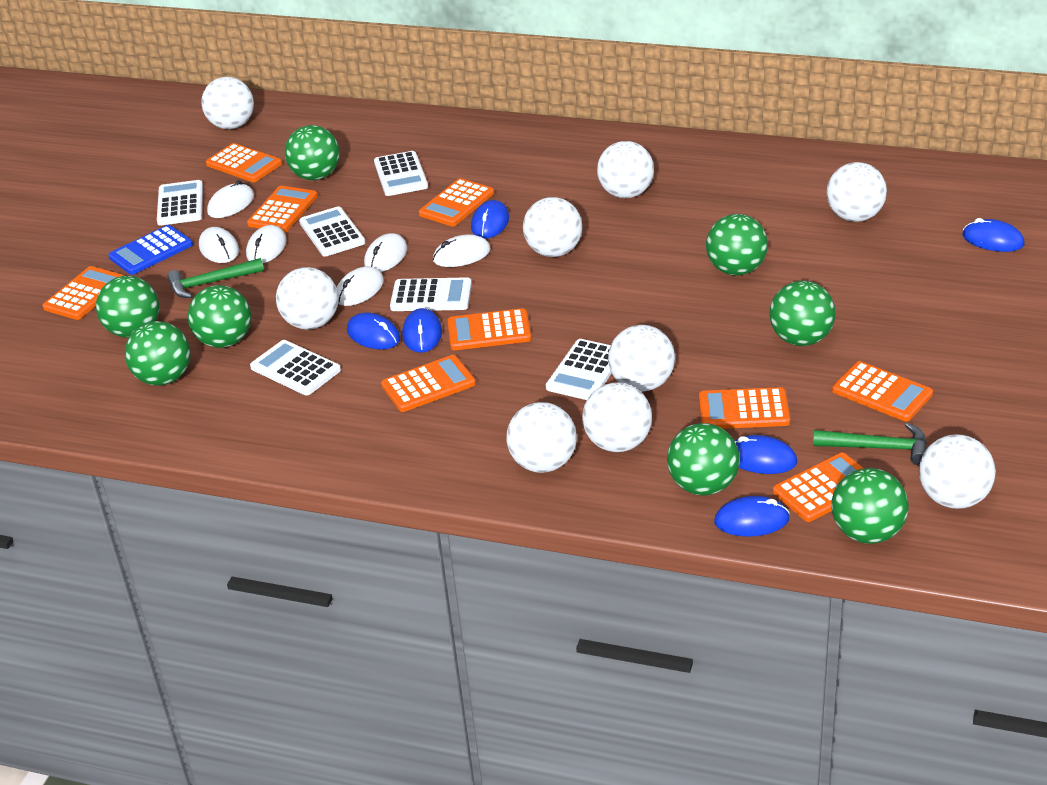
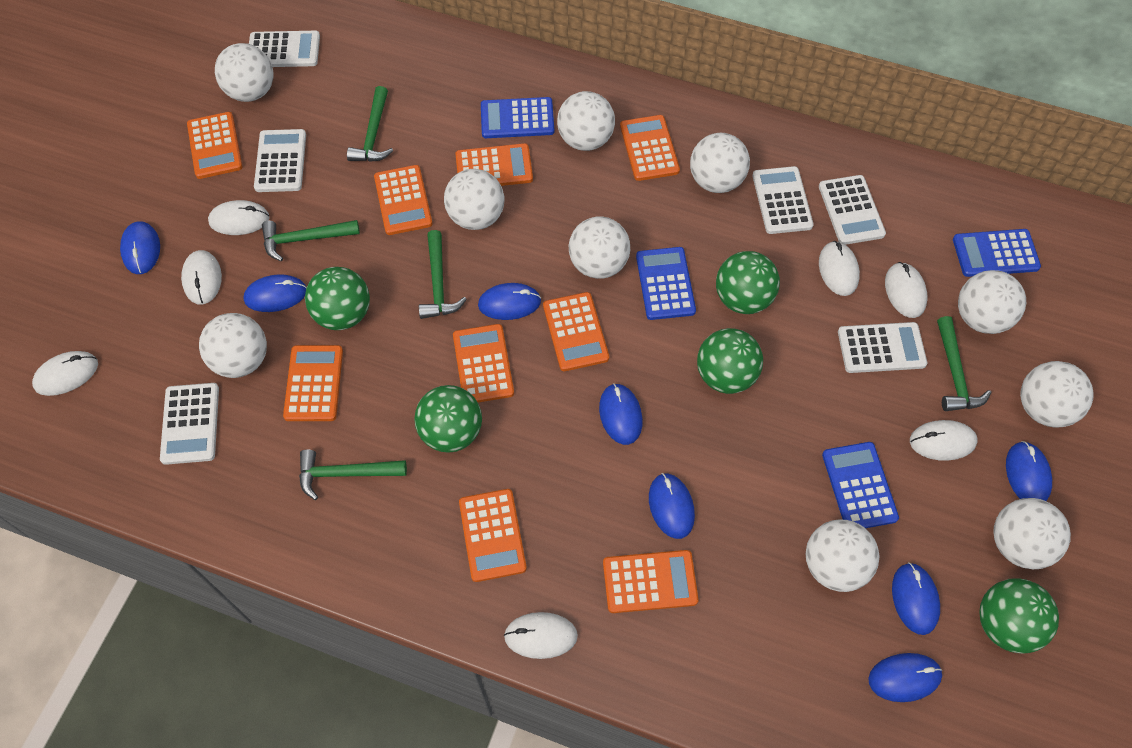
blue calculator: [108,225,193,275] = 1 -> [481,97,554,138] [636,247,696,320] [822,442,899,528] [953,229,1041,277] = 4
blue mouse: [347,313,400,349] [402,308,442,353] [471,200,509,239] [714,496,790,537] [734,435,797,474] [962,218,1025,252] = 6 -> [120,222,160,274] [243,274,307,312] [478,283,541,320] [599,383,643,445] [649,473,695,539] [868,653,942,702] [892,562,940,635] [1006,441,1052,501] = 8
green ball: [96,276,159,338] [125,321,191,385] [188,285,251,348] [285,125,340,180] [667,423,740,495] [706,214,768,276] [769,281,836,346] [832,468,908,544] = 8 -> [305,267,370,330] [414,385,482,453] [697,328,763,394] [716,251,780,314] [979,578,1059,654] = 5
green hammer: [167,258,264,298] [813,423,927,465] = 2 -> [262,220,360,261] [299,450,407,500] [347,86,393,162] [419,230,467,319] [937,316,991,411] = 5
white ball: [201,77,254,129] [276,267,338,329] [507,402,577,473] [523,197,582,257] [582,382,652,452] [597,141,654,198] [608,325,675,392] [826,162,887,222] [919,434,996,509] = 9 -> [199,313,267,378] [215,43,274,102] [444,169,504,230] [557,91,615,151] [569,216,630,279] [690,133,750,193] [806,520,880,592] [958,270,1026,334] [993,498,1071,569] [1020,361,1094,428] = 10
white mouse: [199,227,239,263] [207,180,254,218] [246,225,287,263] [337,266,384,306] [364,233,407,272] [433,235,491,267] = 6 -> [32,351,98,396] [181,250,222,305] [208,200,270,235] [504,612,578,659] [819,241,860,296] [885,262,928,318] [910,420,977,461] = 7

